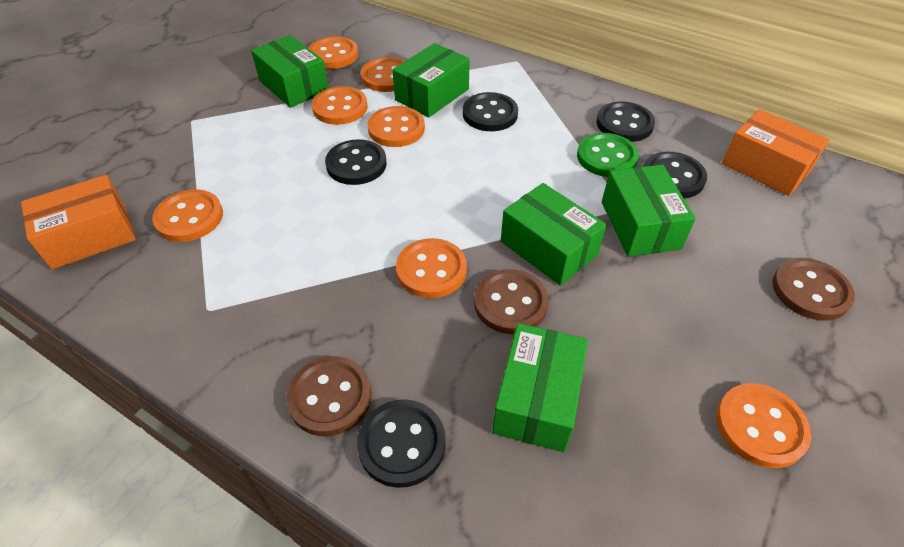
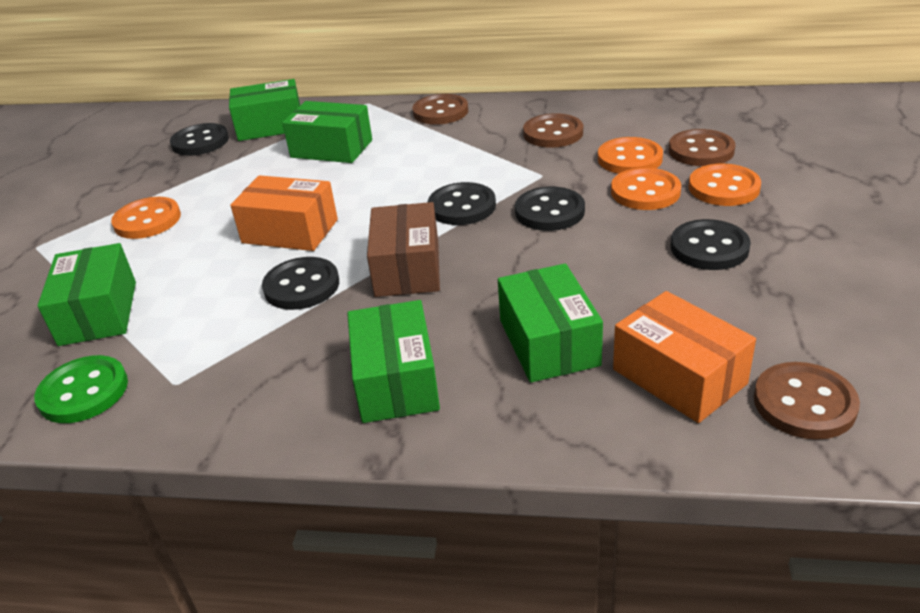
brown box: none = 0 -> [367,202,440,297] = 1
brown button: [286,356,372,436] [474,269,549,334] [772,258,855,321] = 3 -> [413,94,468,125] [523,113,583,148] [669,129,735,166] [754,362,860,440] = 4
orange button: [152,189,223,242] [309,36,358,69] [312,86,368,125] [361,57,405,92] [367,106,425,147] [396,238,467,298] [716,383,811,468] = 7 -> [111,197,181,239] [598,137,663,174] [611,168,681,210] [689,164,761,206] = 4

